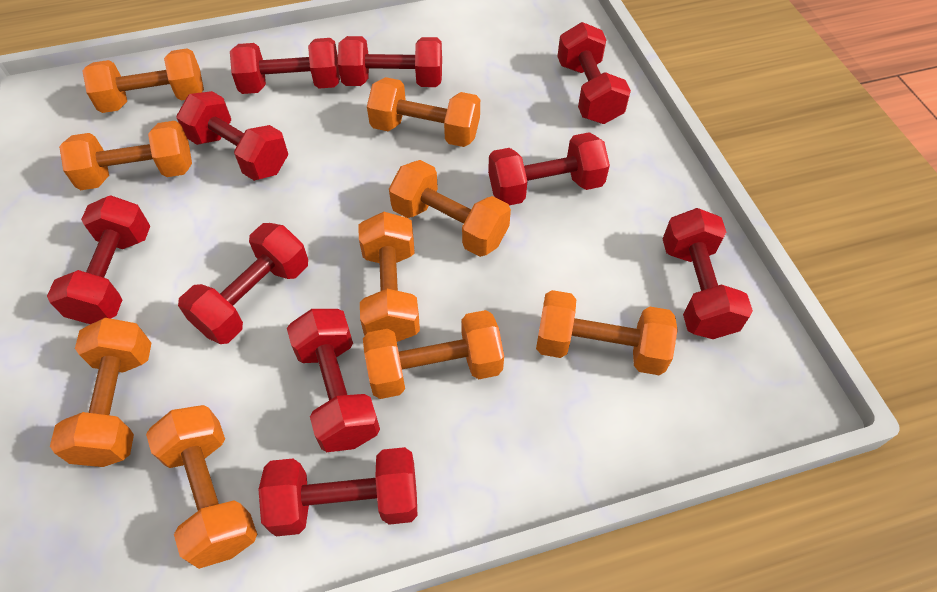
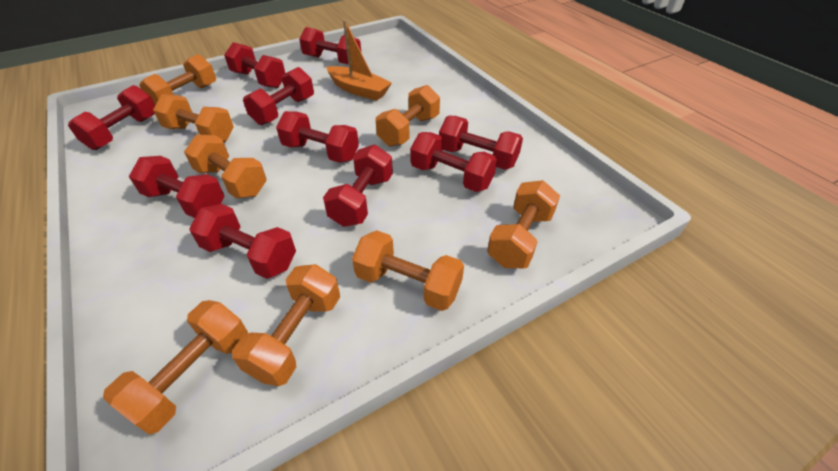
orange boat: none = 0 -> [326,20,392,101] = 1
orange dumbbell: [50,318,151,467] [59,121,192,190] [82,48,204,113] [146,405,257,569] [358,212,420,342] [363,310,504,399] [367,77,480,147] [389,160,511,257] [536,290,678,375] = 9 -> [103,300,248,434] [139,54,216,105] [153,94,234,142] [184,135,267,198] [232,264,340,386] [352,230,464,311] [376,85,440,147] [487,180,560,268] = 8

